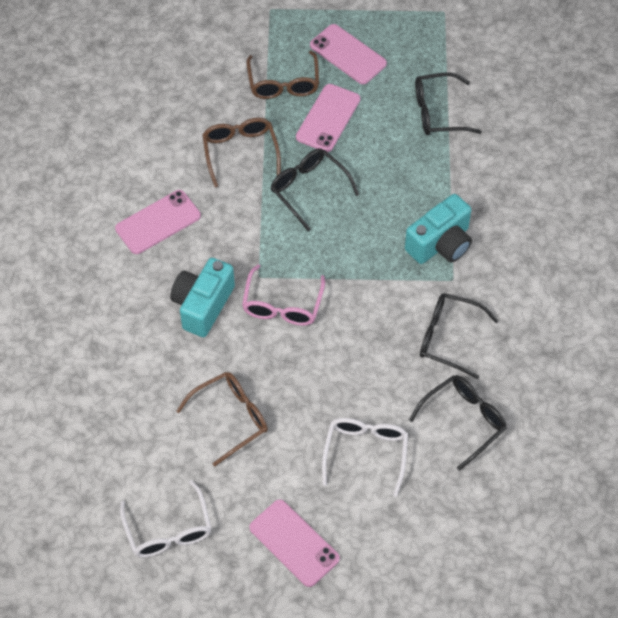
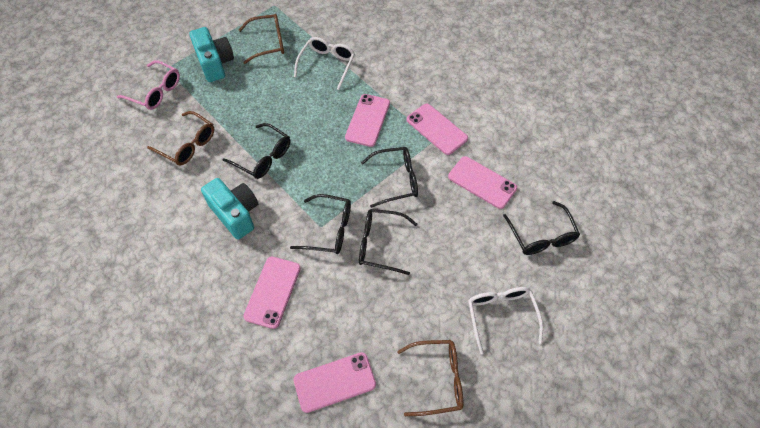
black glasses: [271,148,359,231] [409,375,507,471] [415,73,482,135] [420,293,498,379] = 4 -> [223,123,290,179] [290,194,351,254] [359,209,417,275] [361,147,418,208] [503,201,580,255] = 5
pink phone: [115,190,201,254] [249,500,340,587] [296,84,360,152] [310,24,387,84] = 4 -> [243,257,301,329] [294,352,376,413] [345,94,390,147] [407,104,468,155] [448,156,517,209] = 5

